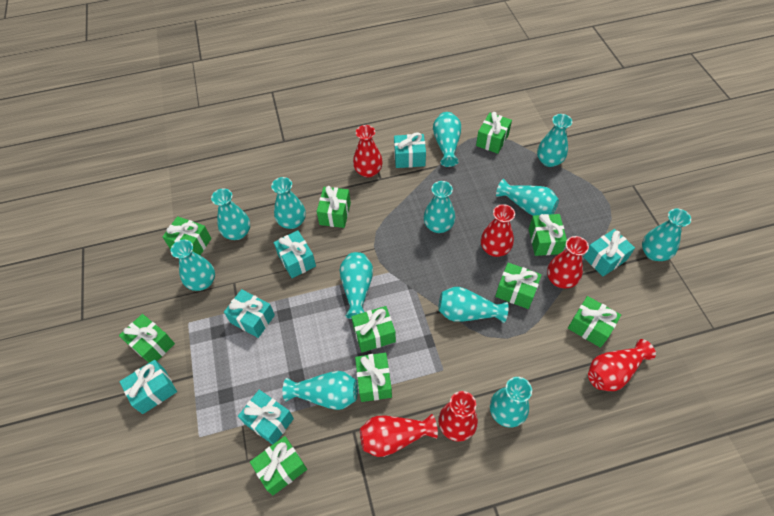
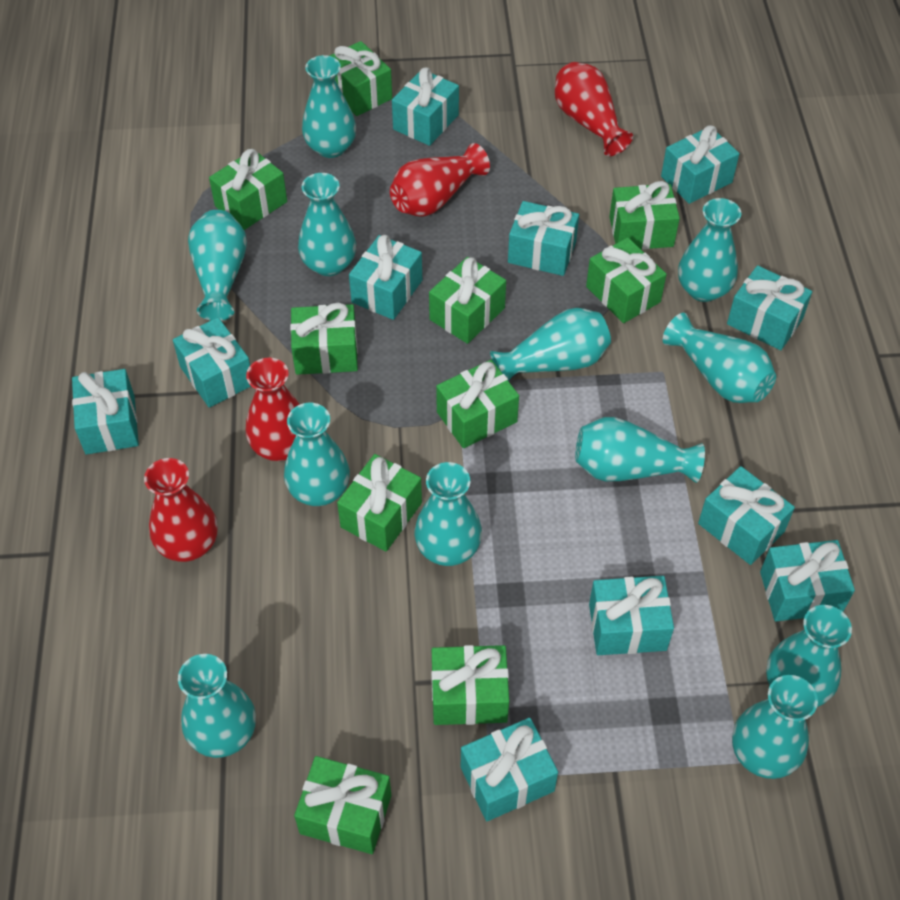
red vase: [353,125,383,178] [360,414,438,457] [438,391,478,442] [481,204,515,257] [547,236,589,289] [588,339,656,391] = 6 -> [144,458,218,562] [246,358,300,461] [390,143,490,217] [555,62,633,156] = 4
turquoise gift: [119,360,177,414] [224,289,275,338] [238,390,294,445] [274,230,316,278] [394,132,426,168] [584,229,635,276] = 6 -> [72,369,139,455] [173,317,251,408] [349,235,422,320] [392,67,459,146] [461,718,558,821] [508,201,579,276] [589,576,674,655] [661,125,739,204] [698,466,795,565] [727,265,812,350] [760,540,855,621] = 11

